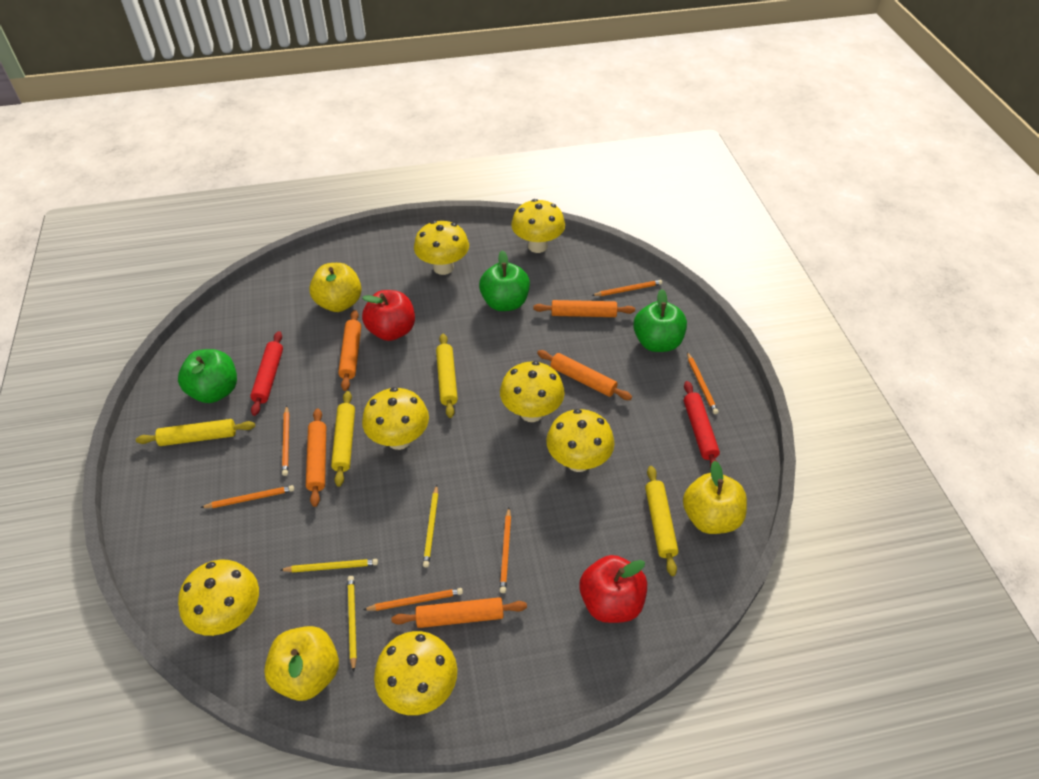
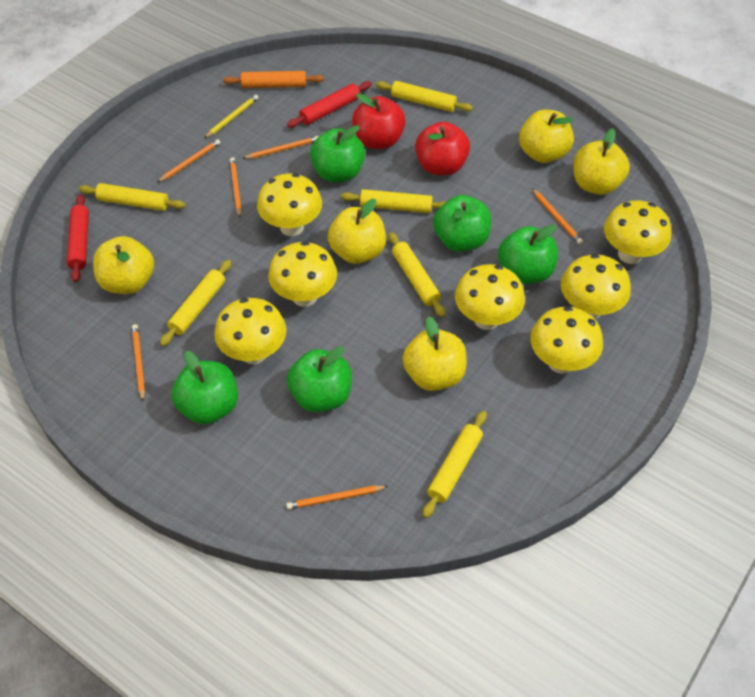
green apple: [178,349,237,403] [479,250,530,311] [633,289,687,352] = 3 -> [171,351,238,424] [287,346,352,412] [310,125,365,182] [433,195,491,252] [498,224,558,284] = 5
orange rolling pin: [306,408,326,507] [338,310,361,391] [392,597,527,628] [533,300,635,317] [537,350,632,400] = 5 -> [223,71,324,88] = 1
yellow apple: [264,626,339,701] [309,263,362,312] [683,461,747,534] = 3 -> [93,236,154,294] [328,199,386,264] [403,316,467,391] [519,110,574,163] [573,128,630,195] = 5
yellow pencil: [280,559,378,572] [348,576,357,672] [423,485,438,567] = 3 -> [205,95,258,138] = 1
yellow rolling pin: [136,419,255,446] [331,391,355,487] [436,334,458,418] [645,466,678,576] = 4 -> [79,183,186,211] [160,260,232,346] [341,189,446,213] [376,81,473,112] [388,232,445,317] [423,411,487,518] = 6

